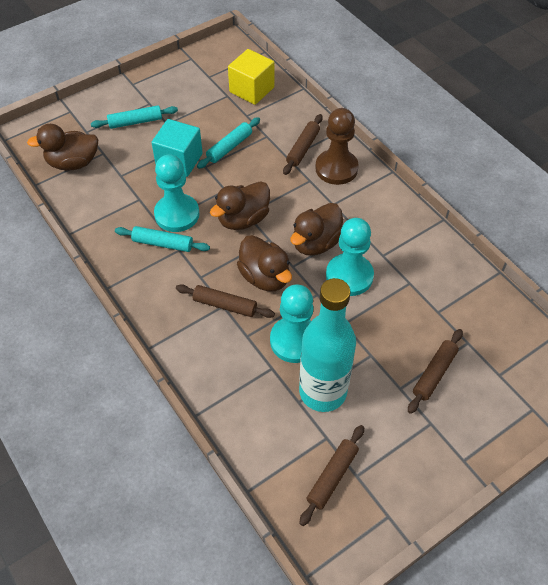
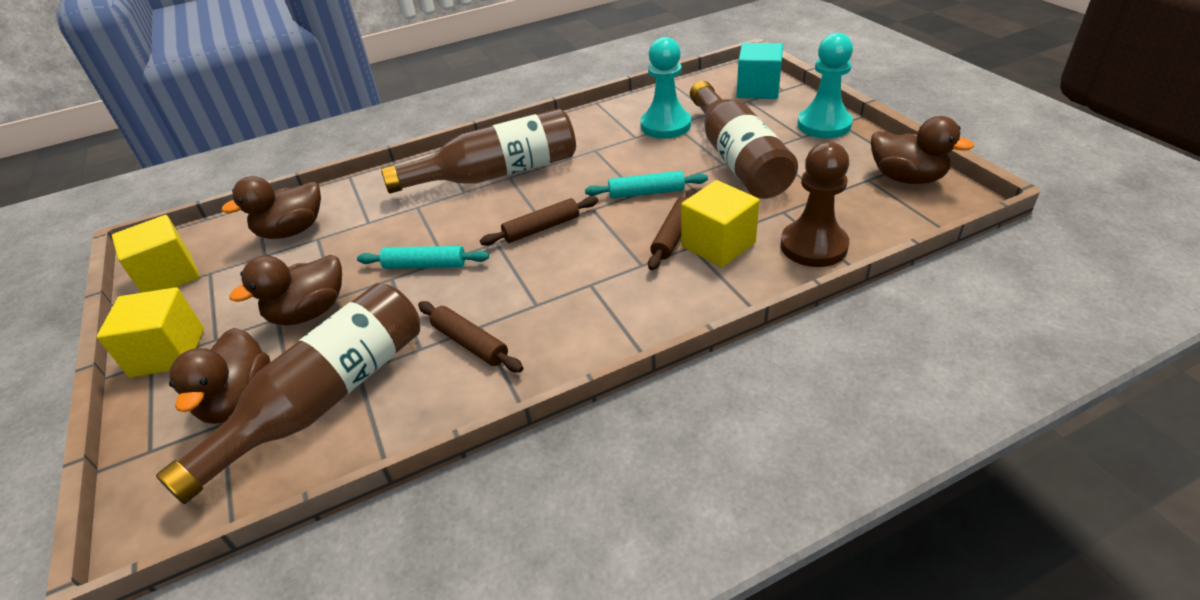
brown bottle: none = 0 -> [156,283,420,504] [381,109,576,194] [690,81,798,199] = 3
brown rolling pin: [176,284,275,318] [283,114,323,175] [299,425,364,526] [408,329,463,414] = 4 -> [418,301,523,373] [480,196,598,246] [648,189,696,270] = 3
turquoise bottle: [299,278,356,412] = 1 -> none = 0
turquoise pawn: [154,154,200,232] [270,284,313,363] [326,218,374,296] = 3 -> [640,37,691,139] [797,33,853,138] = 2
turquoise rolling pin: [91,106,178,129] [115,226,210,252] [197,117,260,169] = 3 -> [357,246,489,269] [585,171,708,198] = 2
yellow cube: [228,49,274,105] = 1 -> [97,287,204,377] [112,215,200,293] [681,180,760,267] = 3

